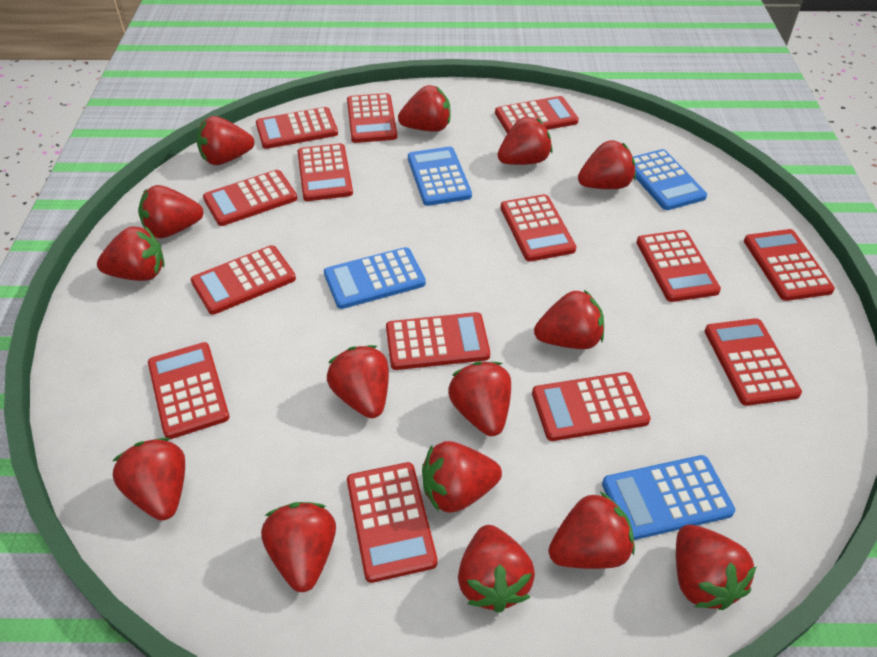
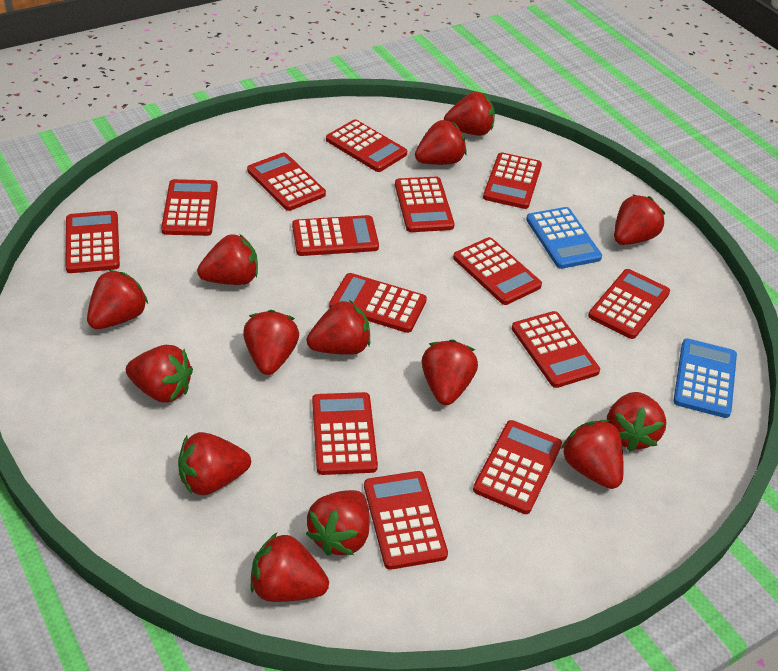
blue calculator: [324,247,426,309] [408,147,472,206] [602,455,735,540] [633,149,707,210] = 4 -> [526,207,602,269] [673,339,737,418] = 2
red strawberry: [97,226,165,281] [113,438,185,521] [138,185,204,238] [196,116,254,165] [261,502,336,592] [327,345,389,418] [398,85,451,132] [422,441,502,513] [448,361,511,436] [458,525,535,613] [497,117,552,165] [534,290,604,349] [548,492,635,569] [578,140,636,189] [676,525,757,610] = 15 -> [87,270,148,329] [126,345,193,403] [178,432,251,495] [197,234,258,285] [243,310,299,375] [251,533,329,602] [306,490,369,556] [307,300,370,355] [415,120,467,165] [422,340,478,405] [444,92,495,136] [561,420,624,489] [607,392,666,452] [614,194,665,245] = 14

